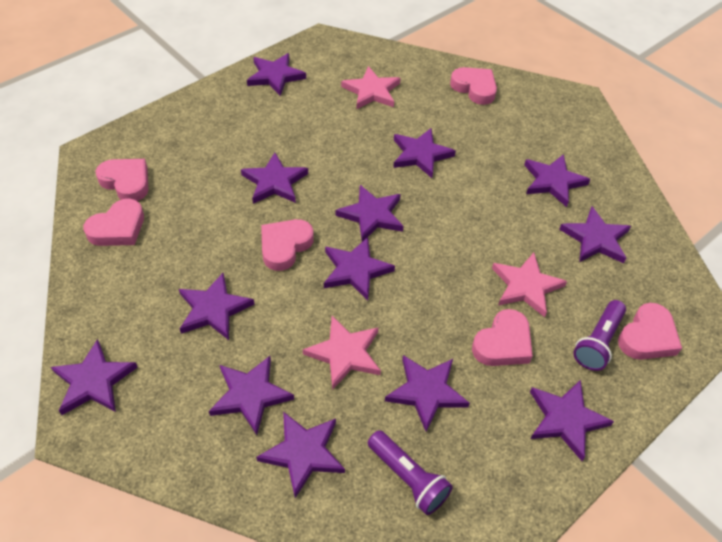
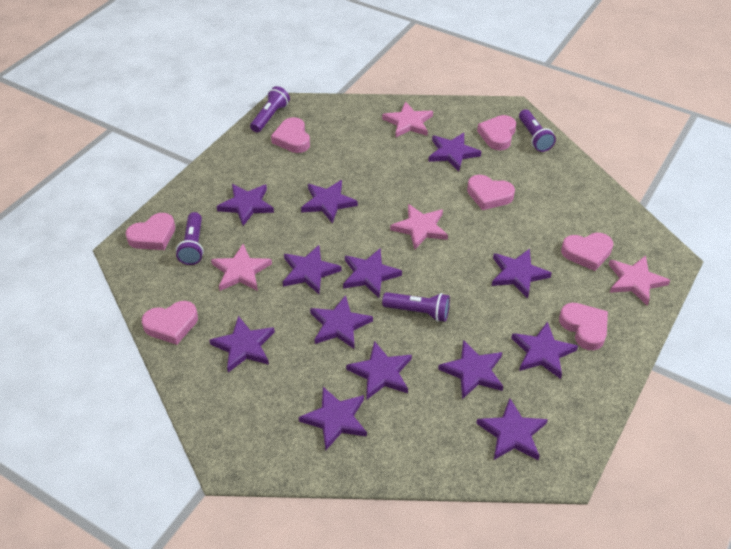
pink heart: [83,199,144,246] [95,159,148,201] [261,219,314,271] [450,67,497,105] [472,309,533,366] [618,303,682,360] = 6 -> [126,213,175,250] [142,301,198,345] [271,117,310,153] [467,175,515,210] [477,115,516,150] [559,303,608,350] [561,233,614,271] = 7
pink star: [303,316,381,390] [341,66,400,109] [492,253,567,317] = 3 -> [211,244,272,291] [382,101,433,138] [390,204,448,249] [608,256,670,306] = 4
purple flashlight: [368,430,453,515] [573,300,626,371] = 2 -> [176,212,204,265] [250,86,290,133] [382,292,450,322] [519,109,556,152] = 4

